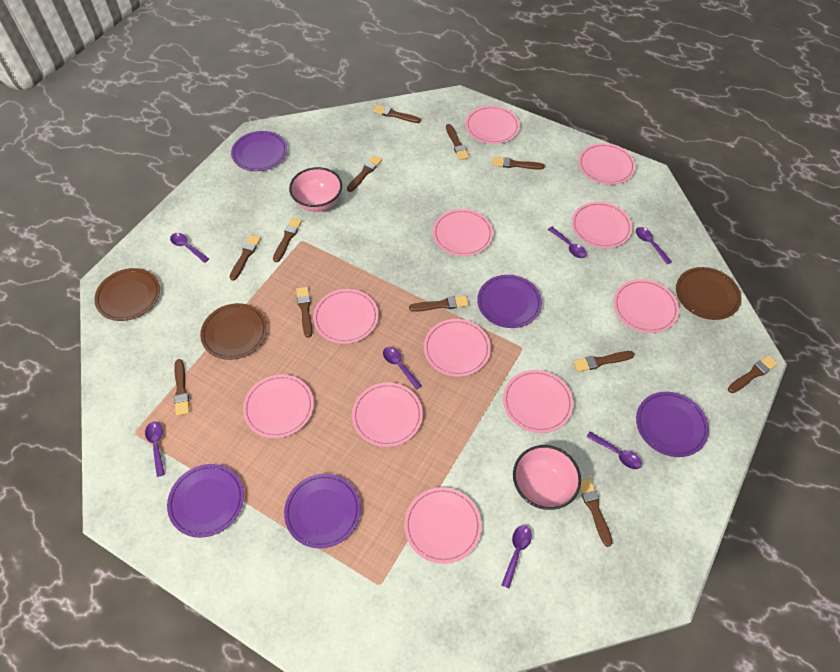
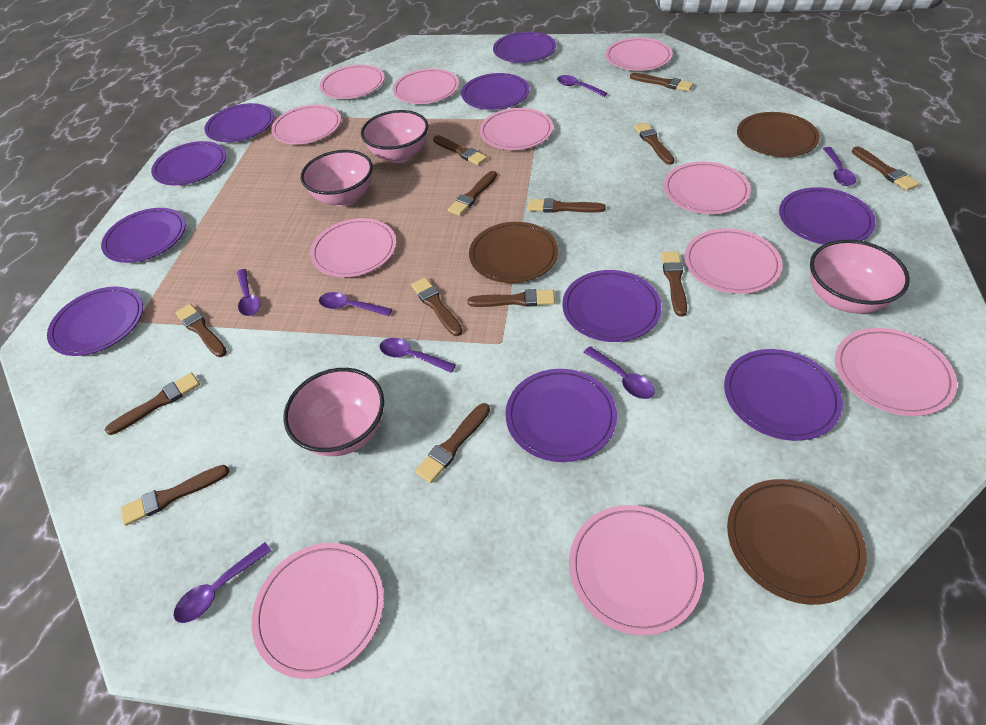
brown brush: [174,359,189,416] [230,235,261,281] [273,218,302,262] [296,287,312,338] [347,155,382,192] [373,105,421,123] [409,295,469,312] [446,124,470,160] [492,157,545,170] [574,351,634,372] [580,478,613,547] [728,355,778,393] = 12 -> [105,373,200,435] [120,465,230,526] [176,304,227,357] [411,277,463,336] [415,403,490,483] [433,135,488,165] [448,171,497,216] [467,289,555,307] [528,198,606,213] [630,73,693,91] [634,122,674,165] [661,251,687,317] [852,147,919,191] = 13
pink bowl: [289,167,342,212] [513,445,581,510] = 2 -> [283,368,384,456] [301,150,373,207] [361,110,428,163] [810,240,910,313] = 4
purple plate: [167,464,244,538] [231,131,287,171] [284,474,361,548] [477,275,542,328] [636,392,709,457] = 5 -> [47,287,143,356] [101,208,186,263] [151,141,226,186] [204,103,274,142] [461,73,530,110] [493,31,556,63] [505,369,617,462] [562,270,661,342] [724,349,843,441] [779,187,876,245] = 10

